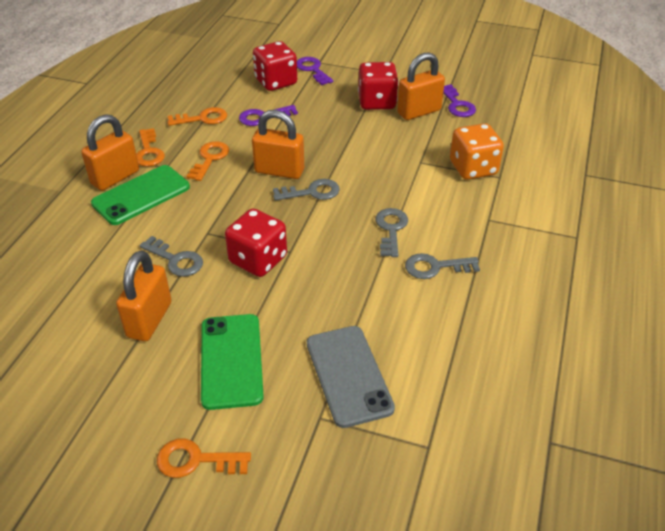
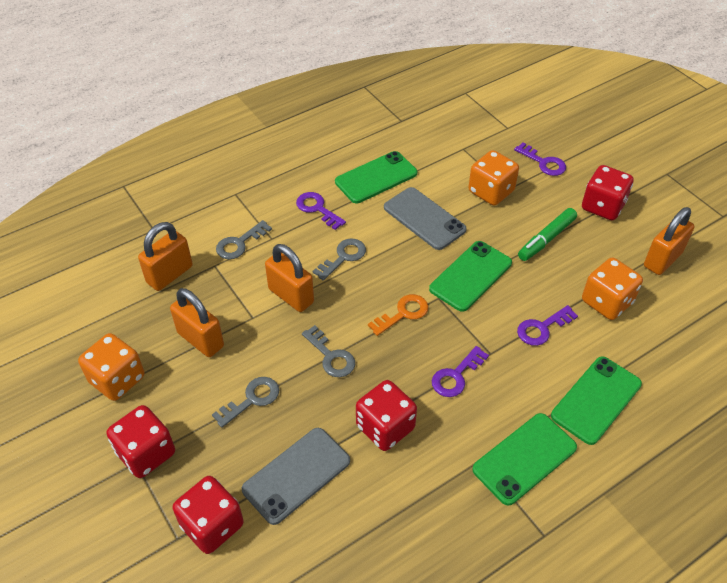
green marker: none = 0 -> [518,208,577,261] = 1
green phone: [91,165,190,225] [201,314,264,410] = 2 -> [335,151,417,203] [429,241,512,312] [472,413,577,505] [551,356,642,445] = 4
grey phone: [307,326,395,428] = 1 -> [242,428,350,525] [384,187,467,250] = 2
orange dice: [450,123,504,180] = 1 -> [78,333,144,401] [468,150,519,206] [582,258,643,320] = 3
orange key: [136,128,165,167] [157,439,251,478] [168,107,227,126] [187,141,229,181] = 4 -> [368,294,429,336] = 1
purple key: [239,105,298,126] [297,57,333,85] [443,84,476,117] = 3 -> [296,192,346,230] [432,346,489,397] [514,142,566,176] [517,305,578,346] = 4
red dice: [225,208,287,277] [253,41,297,91] [358,62,399,110] = 3 -> [107,405,175,478] [173,476,244,554] [356,380,417,451] [582,165,634,220] = 4

